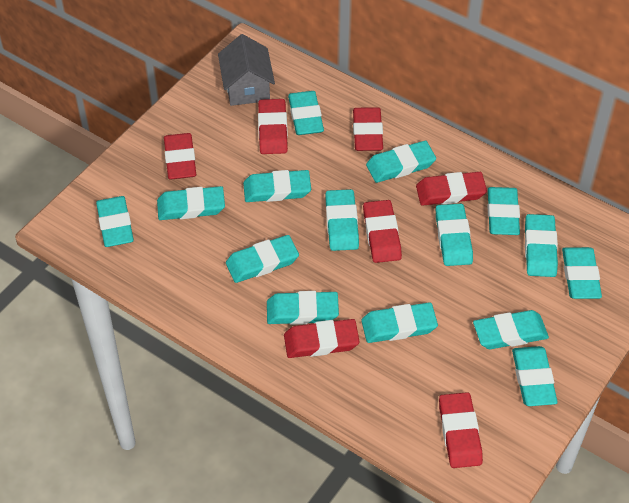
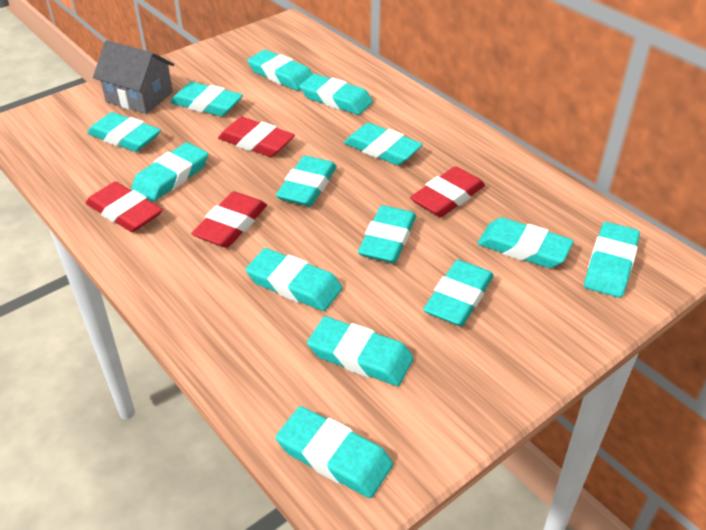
red eraser: [164,133,196,179] [258,99,288,154] [284,319,360,358] [353,107,383,151] [363,200,402,263] [416,172,487,206] [439,392,483,468] = 7 -> [86,182,163,232] [191,191,267,248] [218,117,295,157] [410,166,485,217] = 4
turquoise eraser: [96,196,134,247] [157,186,225,220] [226,235,299,283] [243,170,311,202] [267,291,339,325] [288,91,324,135] [325,189,359,251] [361,302,438,343] [366,141,436,183] [436,204,473,266] [473,310,549,349] [487,187,520,235] [512,346,558,406] [525,214,558,277] [562,247,602,299] = 15 -> [87,112,161,152] [131,142,208,202] [170,82,243,116] [245,248,342,311] [247,50,312,91] [276,156,337,207] [276,406,393,498] [300,74,373,115] [307,316,414,386] [344,123,423,165] [358,205,416,263] [423,260,494,326] [477,217,574,268] [584,222,640,298] = 14

